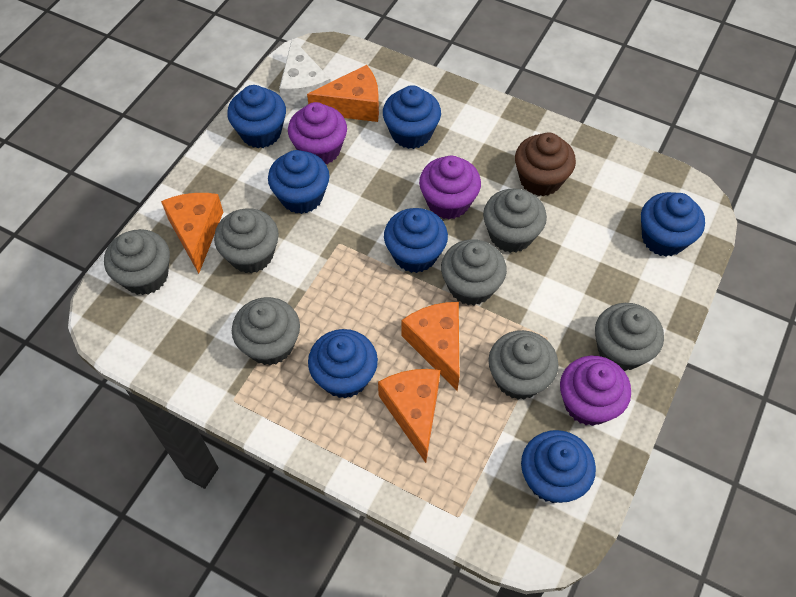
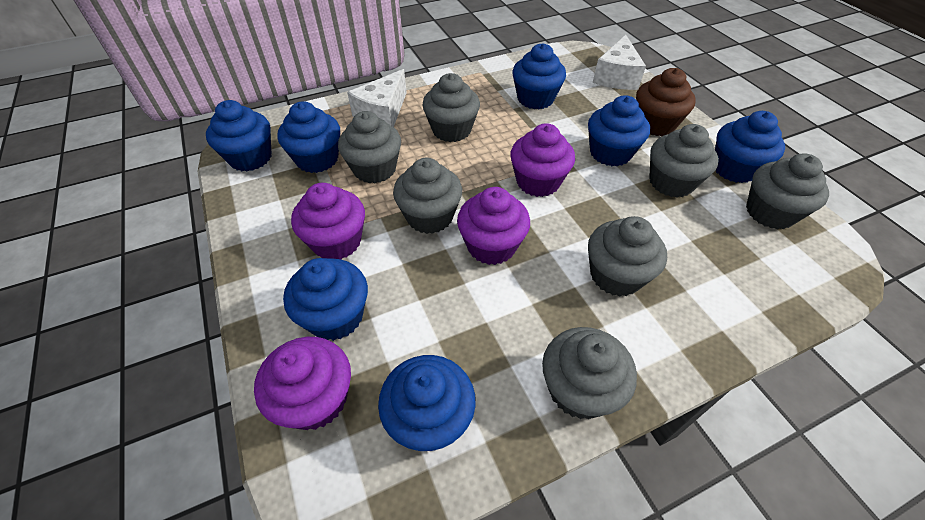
orange cheese: [161,193,223,274] [307,65,379,122] [378,369,440,463] [401,302,459,391] = 4 -> none = 0
purple cupcake: [288,102,347,164] [419,156,481,219] [560,356,631,426] = 3 -> [254,337,351,430] [291,183,365,259] [457,187,530,265] [510,123,575,197] = 4
white cheese: [279,38,331,109] = 1 -> [347,69,407,127] [593,35,646,90] = 2

